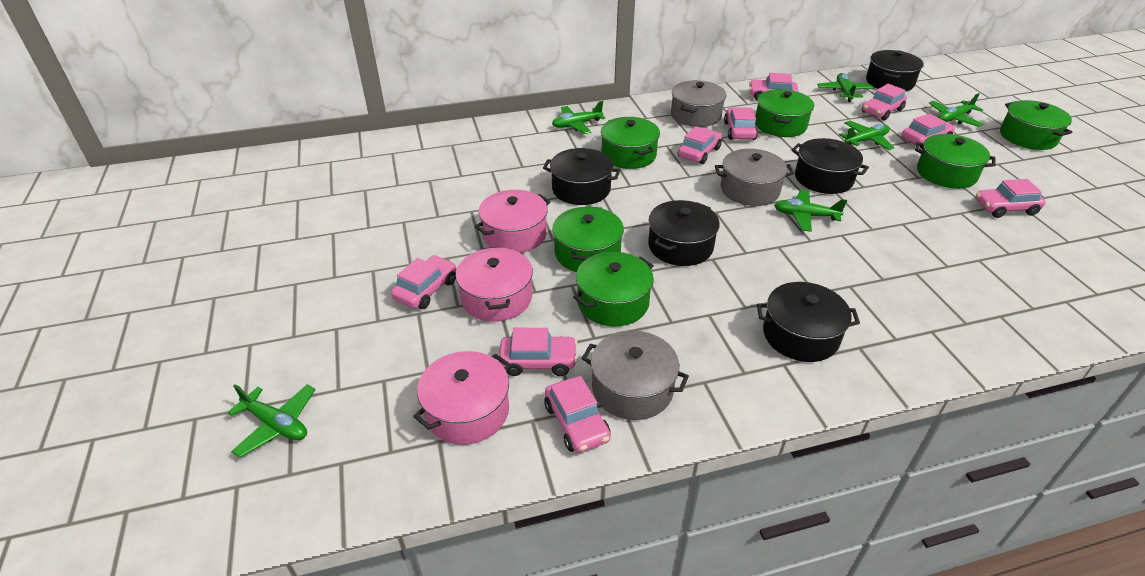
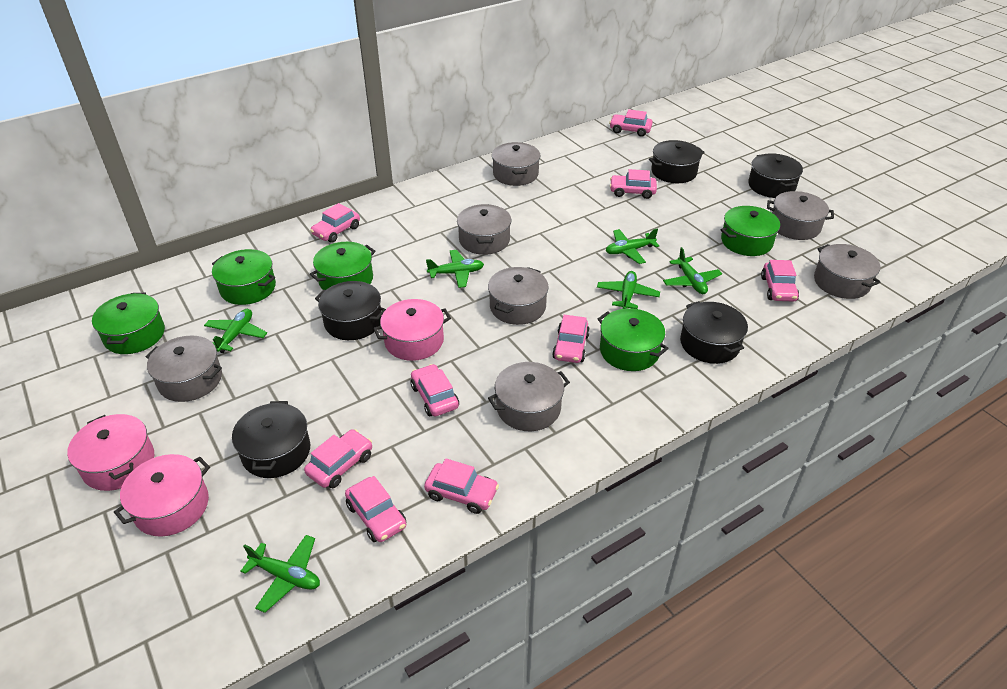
green pot: [552,206,624,272] [573,252,654,326] [601,117,660,169] [755,89,814,137] [915,134,996,189] [1000,100,1072,150] = 6 -> [92,293,165,354] [212,249,276,305] [310,242,376,290] [598,308,669,371] [721,206,781,256] = 5
grey pot: [582,331,689,420] [671,80,726,127] [715,149,794,206] = 3 -> [146,336,222,402] [457,204,511,255] [488,267,549,325] [488,362,570,431] [492,142,540,186] [767,191,834,240] [814,244,881,299] = 7

